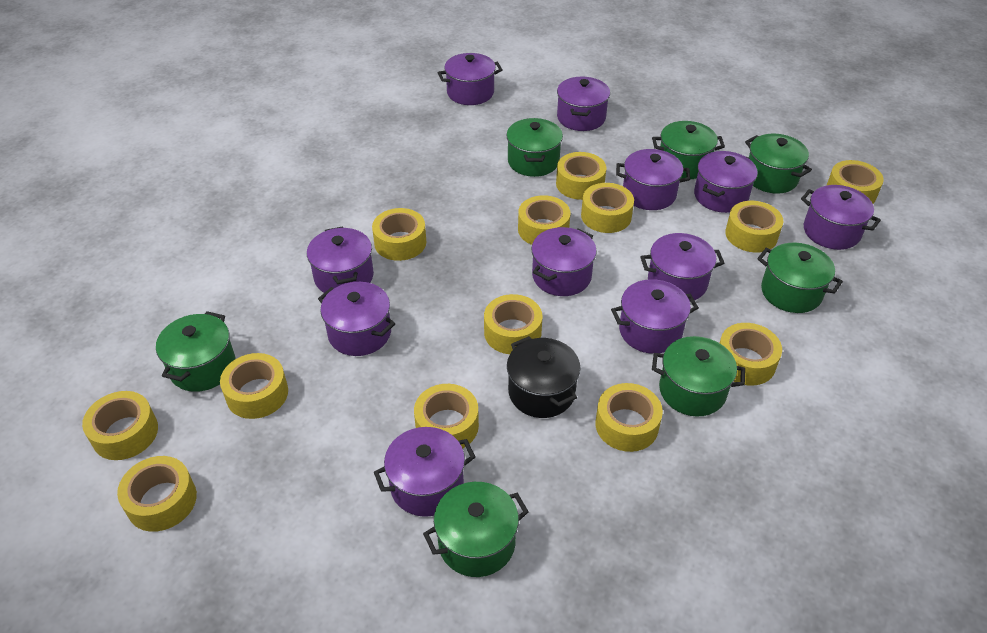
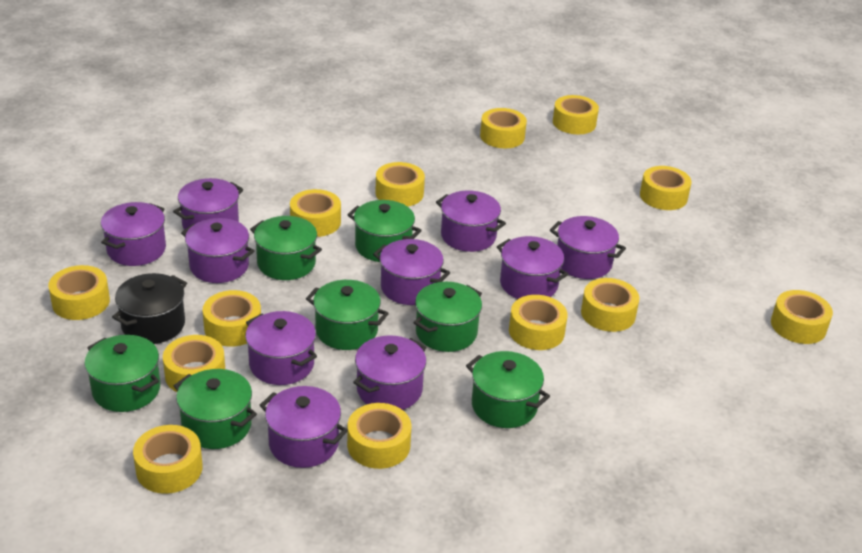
purple pot: [307,226,374,293] [318,282,395,356] [374,427,475,517] [437,53,503,105] [531,227,597,296] [557,76,610,131] [611,279,699,354] [616,149,690,210] [641,233,724,302] [694,151,758,213] [801,185,881,250] = 11 -> [101,202,166,266] [173,178,243,230] [181,218,255,283] [245,311,317,385] [260,386,348,468] [353,336,426,410] [373,239,450,305] [436,190,506,252] [497,236,568,299] [550,216,626,279] = 10

